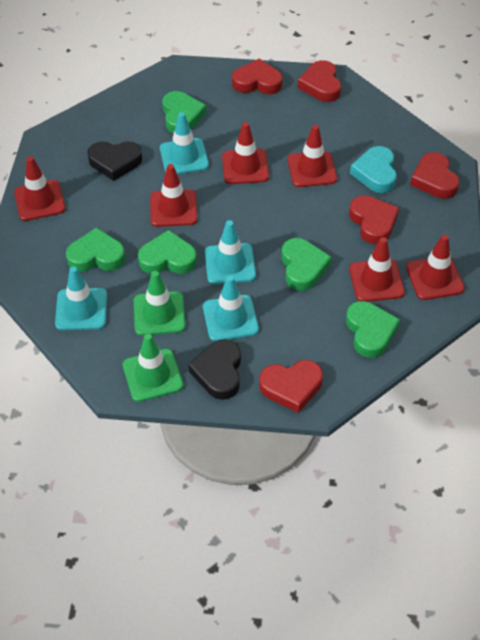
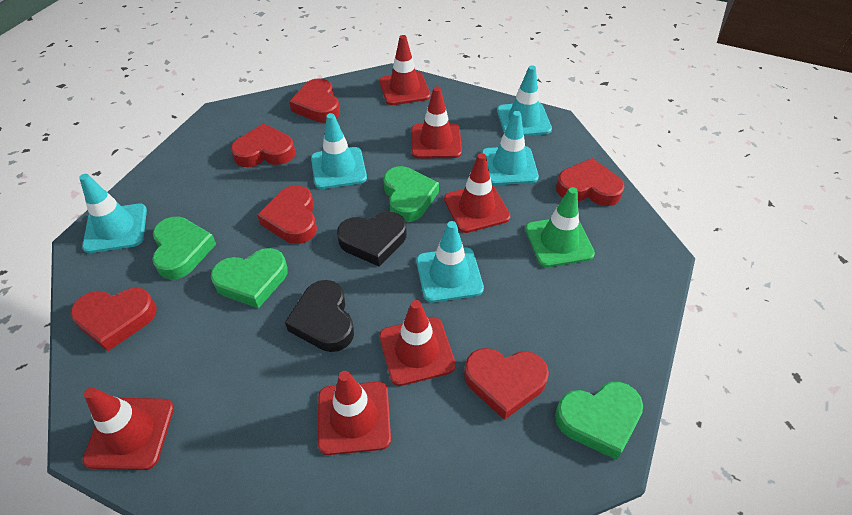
green heart: [66,227,126,272] [138,230,197,274] [162,91,206,133] [281,238,331,291] [346,301,400,358] = 5 -> [152,217,216,279] [211,248,288,308] [384,166,439,222] [555,382,643,460] = 4
green traffic cone: [123,334,183,402] [134,271,186,336] = 2 -> [525,187,595,267] = 1
red heart: [232,59,283,94] [259,360,323,413] [298,60,341,102] [349,195,399,244] [410,152,460,199] = 5 -> [70,288,156,351] [231,123,295,167] [257,185,317,244] [289,78,340,123] [464,348,549,420] [556,158,625,206] = 6
turquoise heart: [350,146,397,193] = 1 -> none = 0
turquoise traffic cone: [55,266,107,330] [160,112,209,174] [203,275,259,341] [205,220,256,284] = 4 -> [79,174,147,253] [311,113,367,189] [416,221,484,303] [482,111,539,185] [497,65,552,136] = 5

